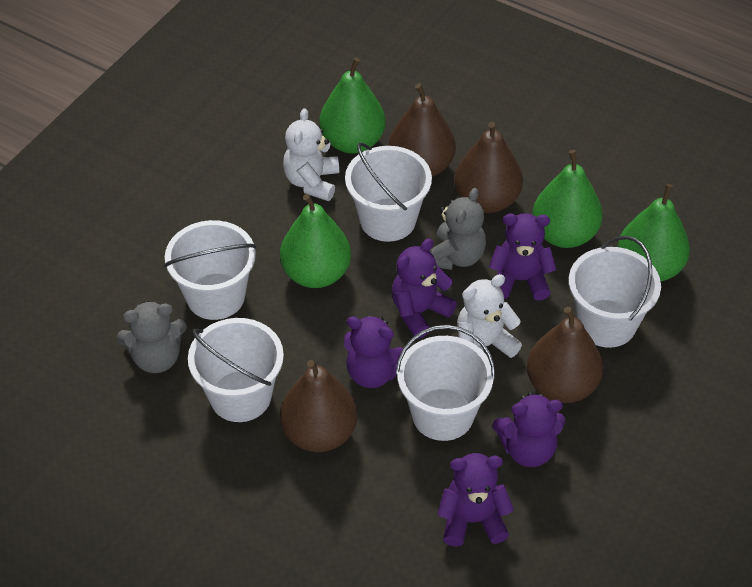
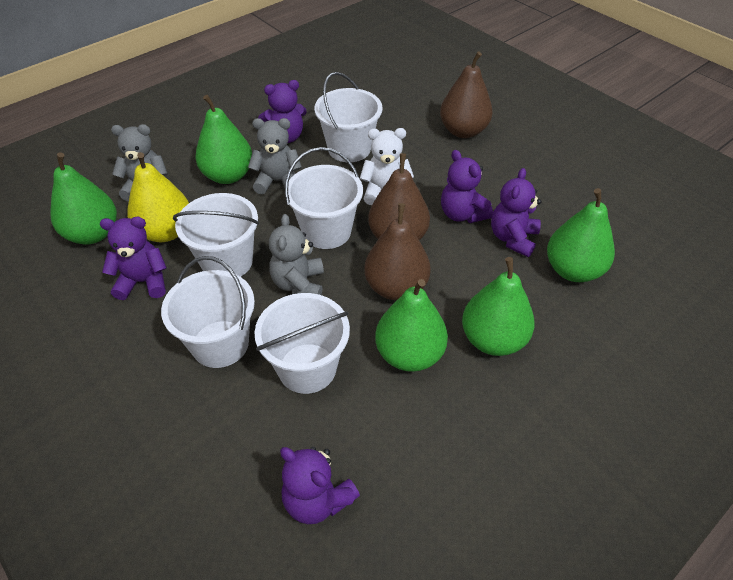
brown pear: [280,360,357,452] [389,83,456,177] [454,122,523,213] [527,307,603,403] = 4 -> [364,203,431,300] [368,153,430,240] [440,52,493,138] = 3
green pear: [280,194,351,288] [320,58,386,153] [532,150,603,248] [618,184,690,282] = 4 -> [50,152,117,245] [195,95,252,184] [375,279,448,372] [462,257,535,356] [547,188,615,282] = 5
grey teddy bear: [117,301,187,373] [429,188,486,270] = 2 -> [111,124,168,201] [248,118,302,194] [269,214,324,295] = 3
white teddy bear: [283,108,339,201] [457,274,522,358] = 2 -> [360,128,414,205] = 1
yellow pear: none = 0 -> [127,152,189,242] = 1

